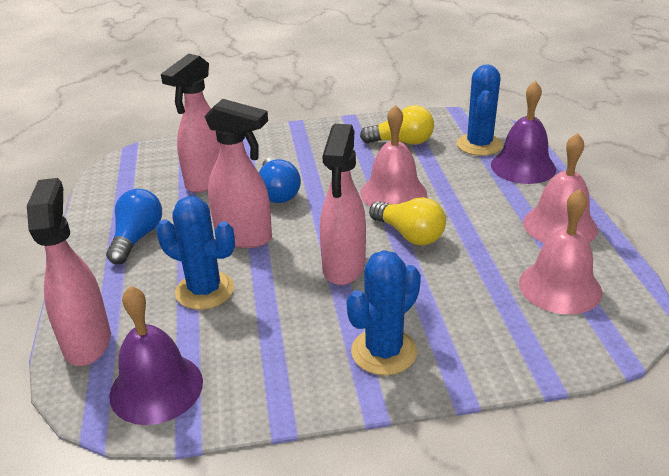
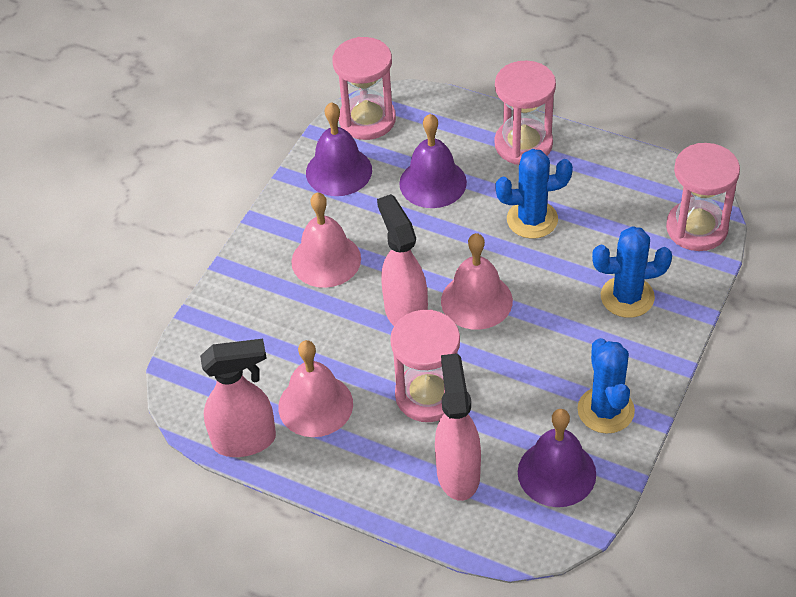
blue light bulb: [106,189,162,264] [259,157,301,203] = 2 -> none = 0
pink hourglass: none = 0 -> [333,37,396,140] [390,310,460,422] [495,61,556,165] [666,143,740,251] = 4
pink spray bottle: [27,178,111,366] [161,54,220,193] [204,99,272,248] [320,124,366,285] = 4 -> [200,339,276,457] [377,194,428,326] [435,353,481,501] = 3
purple bell: [109,286,203,425] [491,81,556,184] = 2 -> [306,102,372,196] [399,114,467,208] [518,409,596,507] = 3
yellow light bulb: [360,105,434,145] [369,197,446,245] = 2 -> none = 0

